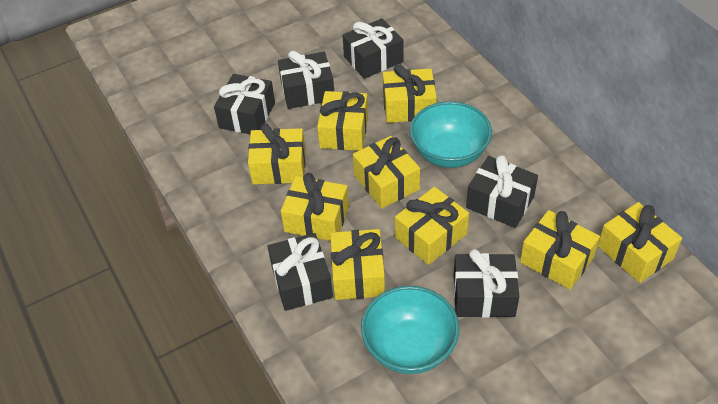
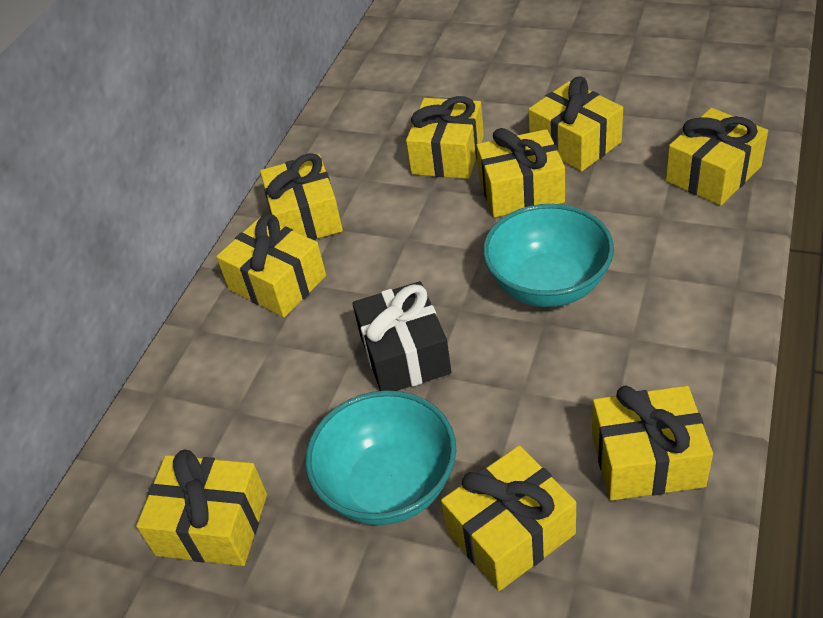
black gift: [214,74,275,134] [268,233,333,311] [278,51,334,109] [343,18,403,79] [453,249,519,318] [466,155,538,228] = 6 -> [352,281,452,391] = 1

